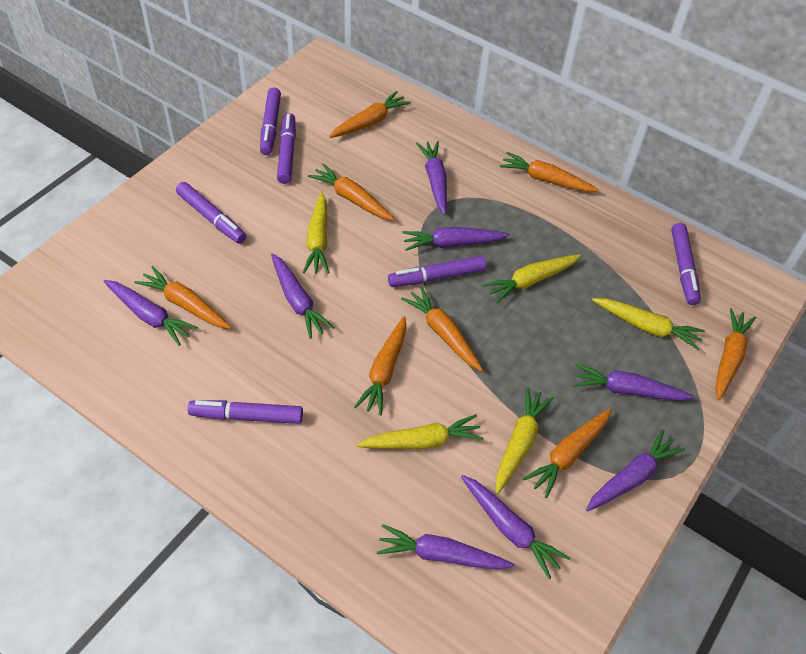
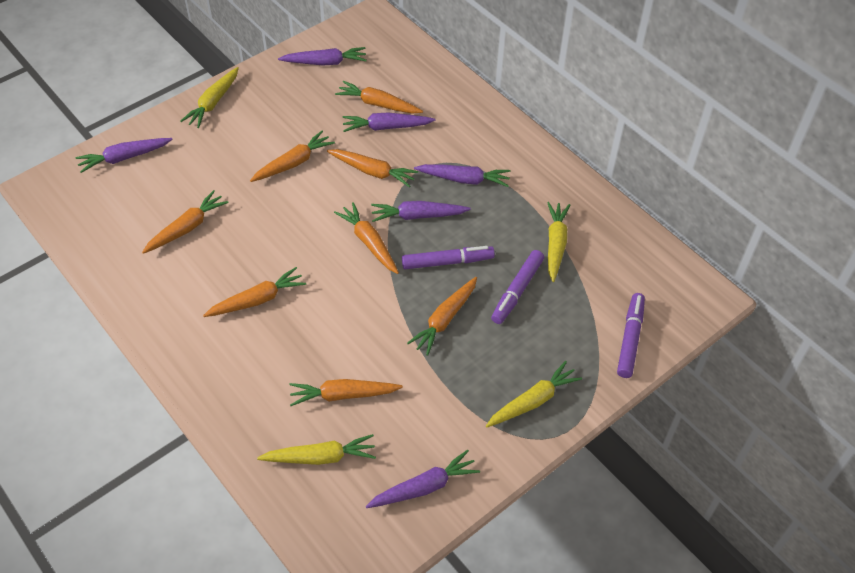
purple carrot: [103,280,198,346] [271,253,334,339] [377,524,515,570] [403,227,510,251] [416,141,447,215] [461,475,570,579] [573,363,694,401] [586,430,685,512] = 8 -> [76,138,173,173] [278,47,367,66] [342,112,435,132] [366,450,480,508] [371,201,471,222] [414,164,511,187] = 6
purple marker: [176,182,246,244] [188,400,303,424] [260,88,281,155] [277,113,296,184] [388,255,486,287] [671,223,701,305] = 6 -> [402,246,495,269] [491,250,544,324] [617,293,645,378] = 3
yellow carrot: [303,192,329,274] [356,414,484,449] [483,254,581,303] [496,387,554,494] [592,298,705,350] = 5 -> [181,67,239,128] [257,434,376,465] [486,361,582,427] [547,202,570,282] = 4

